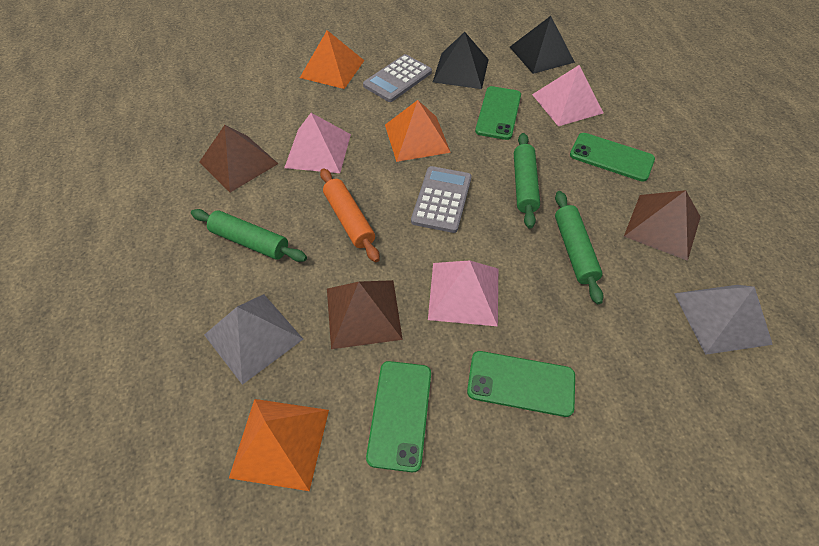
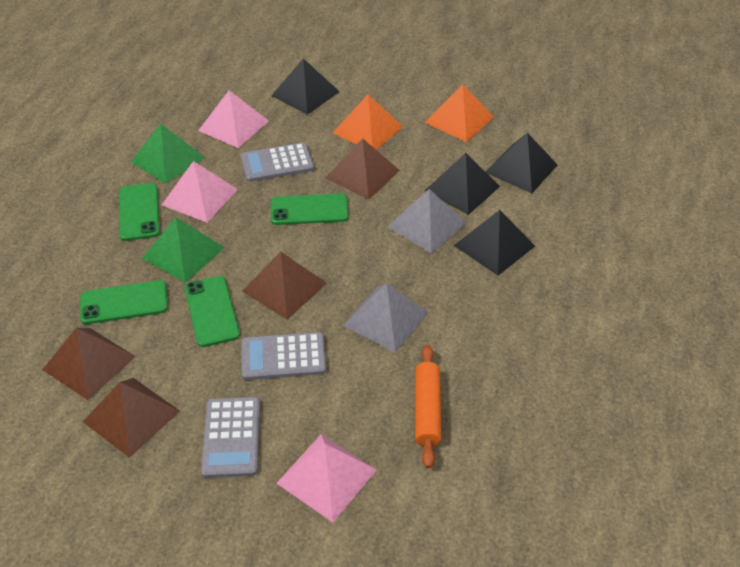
black pyramid: [433,32,489,89] [510,16,575,74] = 2 -> [271,58,340,115] [425,153,500,215] [454,210,535,275] [486,133,558,193] = 4
brown pyramid: [199,125,278,193] [327,280,403,349] [624,190,701,261] = 3 -> [42,328,136,400] [83,378,180,458] [242,252,327,319] [326,138,400,199] = 4
green pyramid: none = 0 -> [131,124,206,184] [142,217,225,283] = 2
green rolling pin: [191,209,307,262] [514,133,540,229] [555,191,604,304] = 3 -> none = 0
grey calculator: [363,54,432,102] [411,166,472,233] = 2 -> [201,397,260,478] [240,143,314,182] [241,332,326,380] = 3
orange pyramid: [229,399,329,491] [300,30,365,89] [385,100,451,162] = 3 -> [333,94,403,150] [425,84,494,142] = 2

